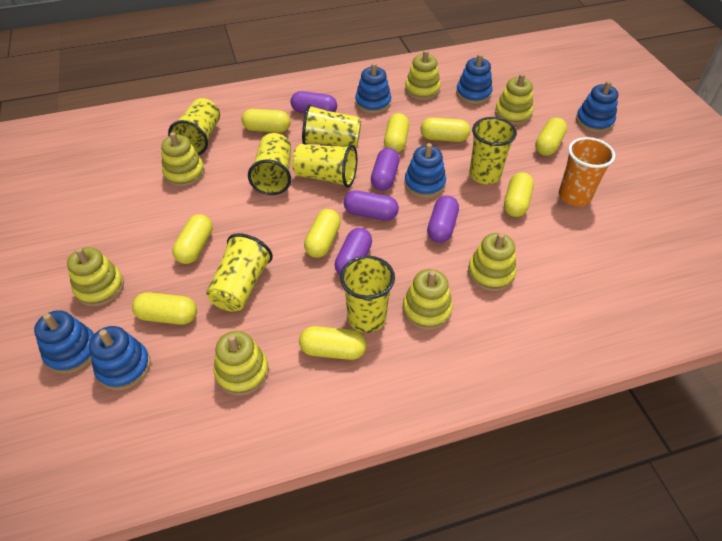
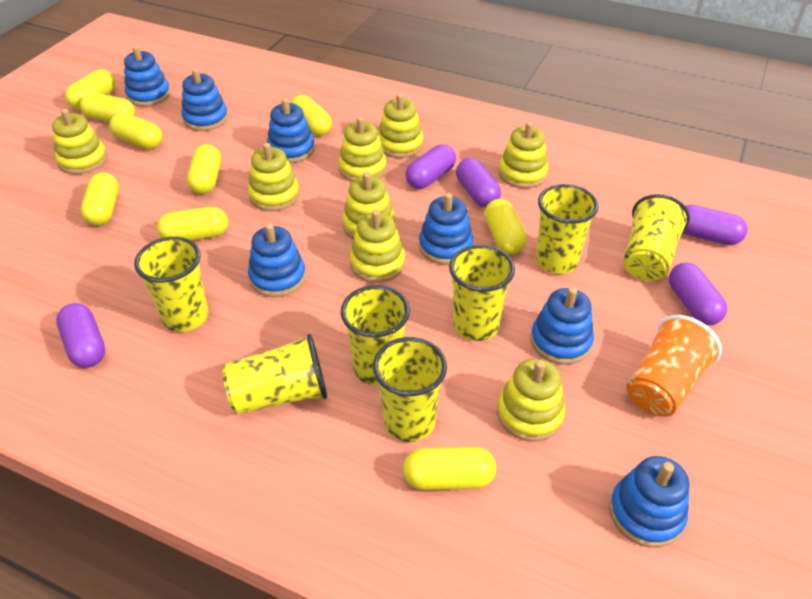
blue stacking toy: [34,310,94,374] [89,326,151,390] [355,63,391,114] [404,143,446,198] [456,54,493,104] [576,81,618,133] = 6 -> [124,46,170,107] [181,68,228,131] [248,223,306,297] [267,98,315,163] [419,193,473,265] [531,287,594,365] [609,456,689,548] = 7
yellow stacking toy: [67,247,124,307] [161,132,205,187] [214,331,269,396] [402,269,453,330] [405,50,441,100] [468,233,516,291] [495,73,533,125] = 7 -> [52,108,107,174] [248,143,300,211] [338,117,387,182] [342,172,395,239] [350,210,405,283] [378,93,424,158] [497,359,565,442] [499,122,548,188] = 8

